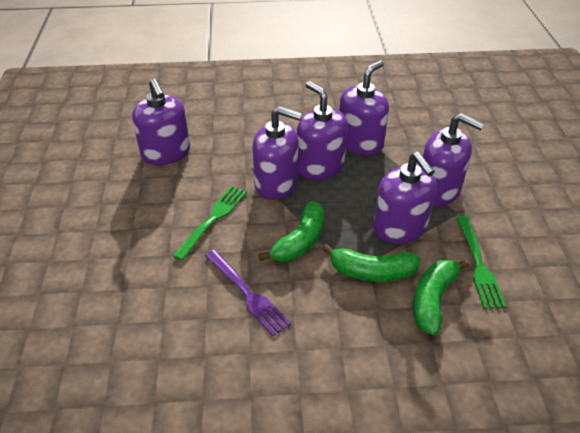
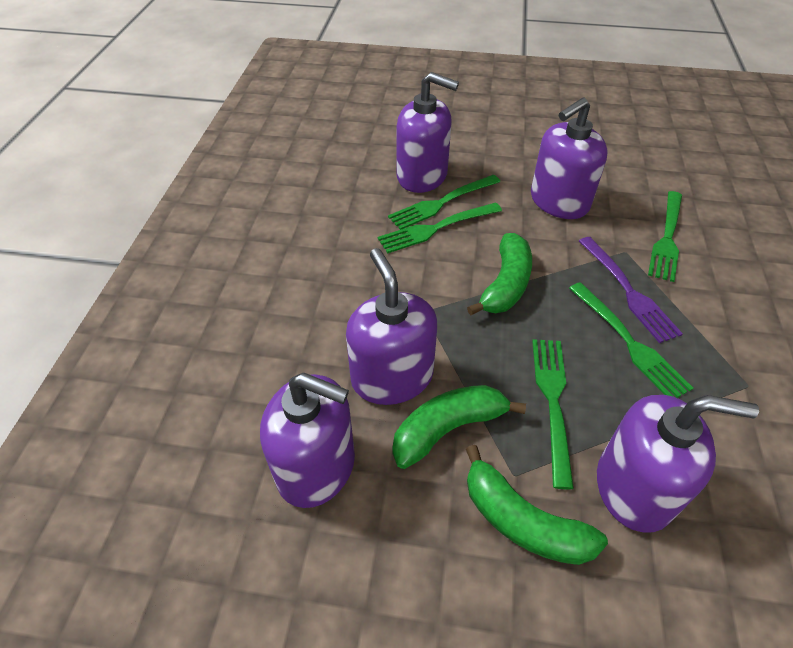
green fork: [173,186,247,261] [457,216,506,309] = 2 -> [378,203,502,254] [388,175,500,230] [532,339,574,489] [569,282,693,398] [648,191,682,282] = 5
purple soap dispenser: [132,79,190,165] [252,106,302,200] [297,81,348,180] [339,60,389,156] [373,152,436,244] [423,113,484,206] = 6 -> [260,373,355,508] [346,248,437,405] [396,72,459,193] [531,97,608,219] [597,395,759,533] = 5

